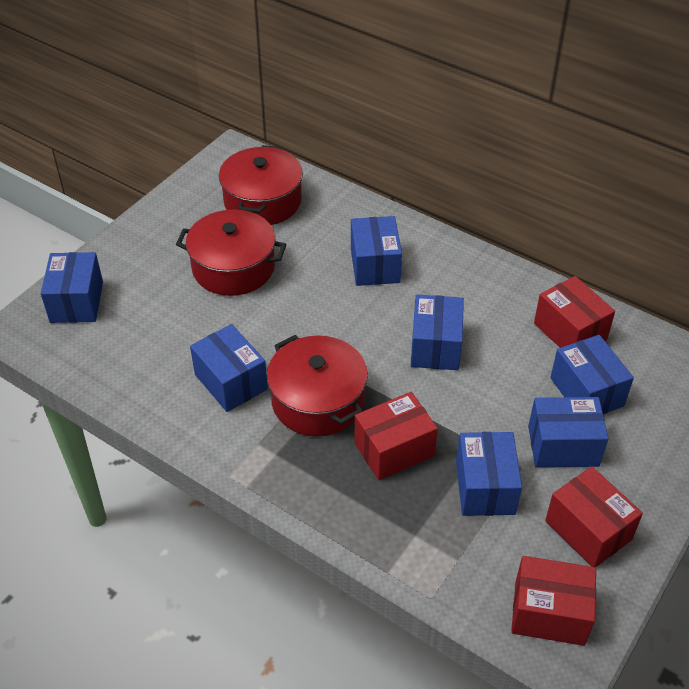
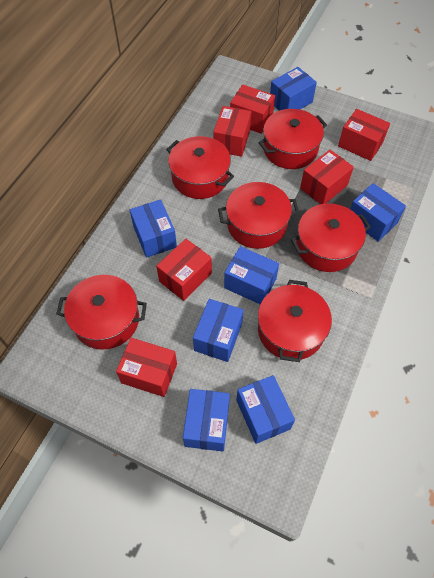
red box: [354,392,438,480] [511,556,596,646] [534,276,615,348] [545,467,643,567] = 4 -> [116,338,177,397] [156,239,212,301] [214,106,251,157] [230,85,275,134] [300,150,354,204] [338,109,390,161] = 6
red pot: [176,210,286,296] [219,145,303,225] [267,335,368,437] = 3 -> [56,275,147,349] [166,136,234,199] [218,182,299,249] [258,109,327,169] [258,280,332,362] [291,203,371,272] = 6

